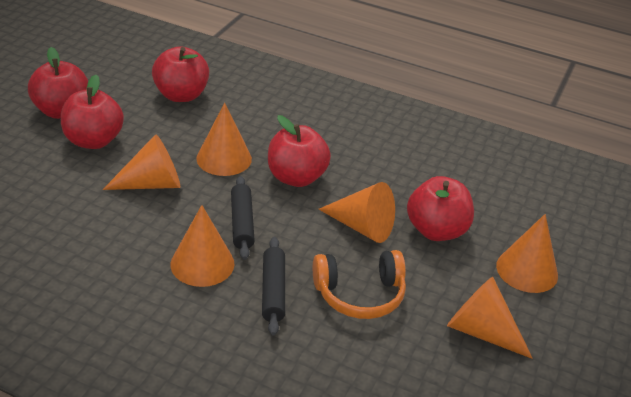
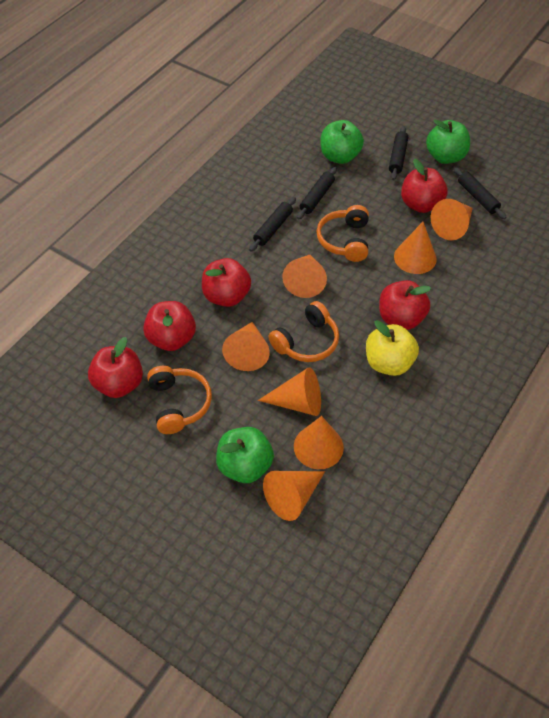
black rolling pin: [231,176,255,260] [262,237,285,336] = 2 -> [249,197,296,252] [297,167,337,220] [389,126,408,180] [453,167,507,219] = 4
green apple: none = 0 -> [216,427,274,483] [321,120,364,164] [426,120,470,164] = 3
orange cone: [103,134,180,190] [170,205,235,287] [196,103,252,176] [318,182,395,243] [447,277,533,359] [496,214,558,293] = 6 -> [222,322,270,371] [258,367,321,416] [263,471,325,521] [282,255,327,298] [294,416,344,469] [394,222,437,274] [431,199,473,240] = 7
orange headphones: [313,250,406,319] = 1 -> [147,366,212,434] [269,301,339,362] [317,205,369,262] = 3
yellow apple: none = 0 -> [366,320,419,376] = 1

